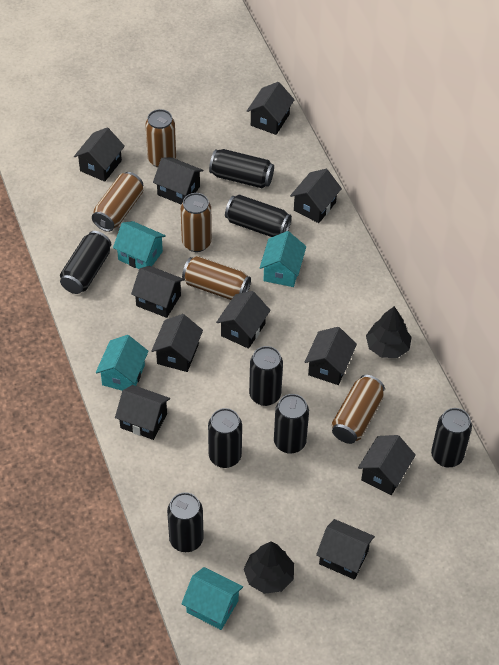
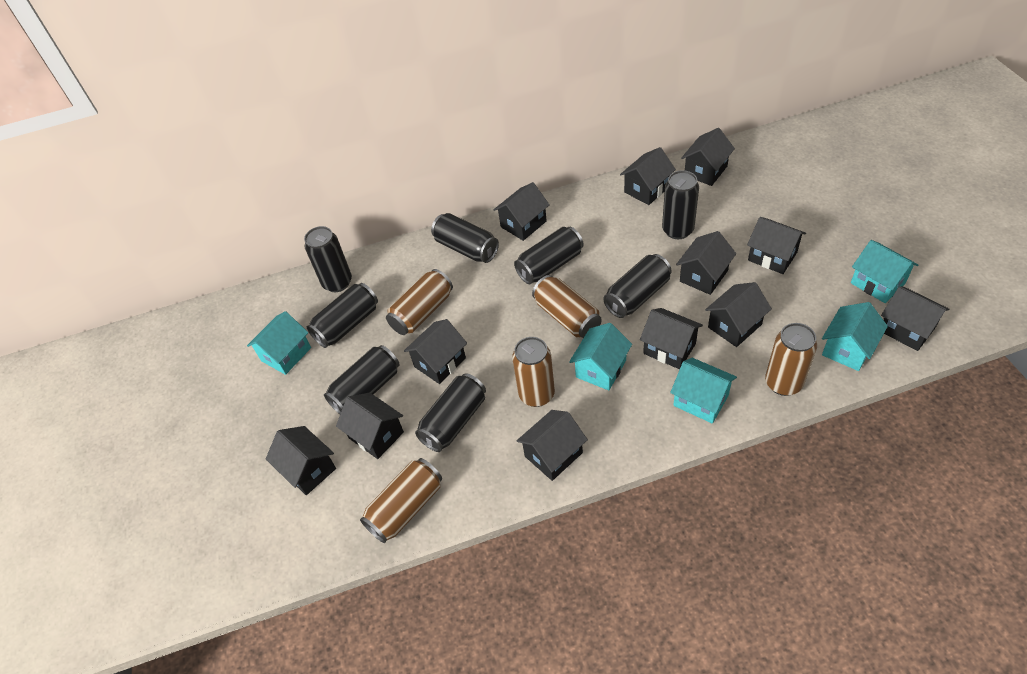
black house: [74,127,125,182] [115,385,170,440] [131,266,184,318] [151,314,203,372] [153,157,203,204] [216,291,271,349] [247,82,295,135] [290,169,342,223] [305,327,357,385] [316,519,375,580] [358,435,416,495] = 11 -> [266,426,336,495] [336,393,404,459] [404,319,467,384] [494,182,550,241] [517,410,588,481] [620,147,676,205] [640,308,703,369] [676,231,736,295] [681,128,735,186] [705,282,772,347] [747,217,806,274] [881,286,949,351] = 12
black tree: [244,541,294,594] [366,306,412,358] = 2 -> none = 0
turquoise house: [96,335,149,391] [113,221,166,269] [181,567,243,630] [260,231,306,287] = 4 -> [247,311,311,375] [569,323,632,390] [670,358,737,424] [822,302,888,371] [851,240,918,303] = 5

